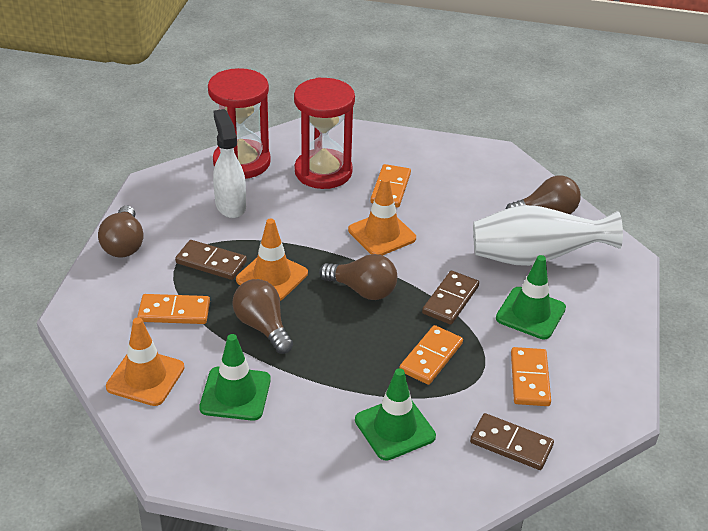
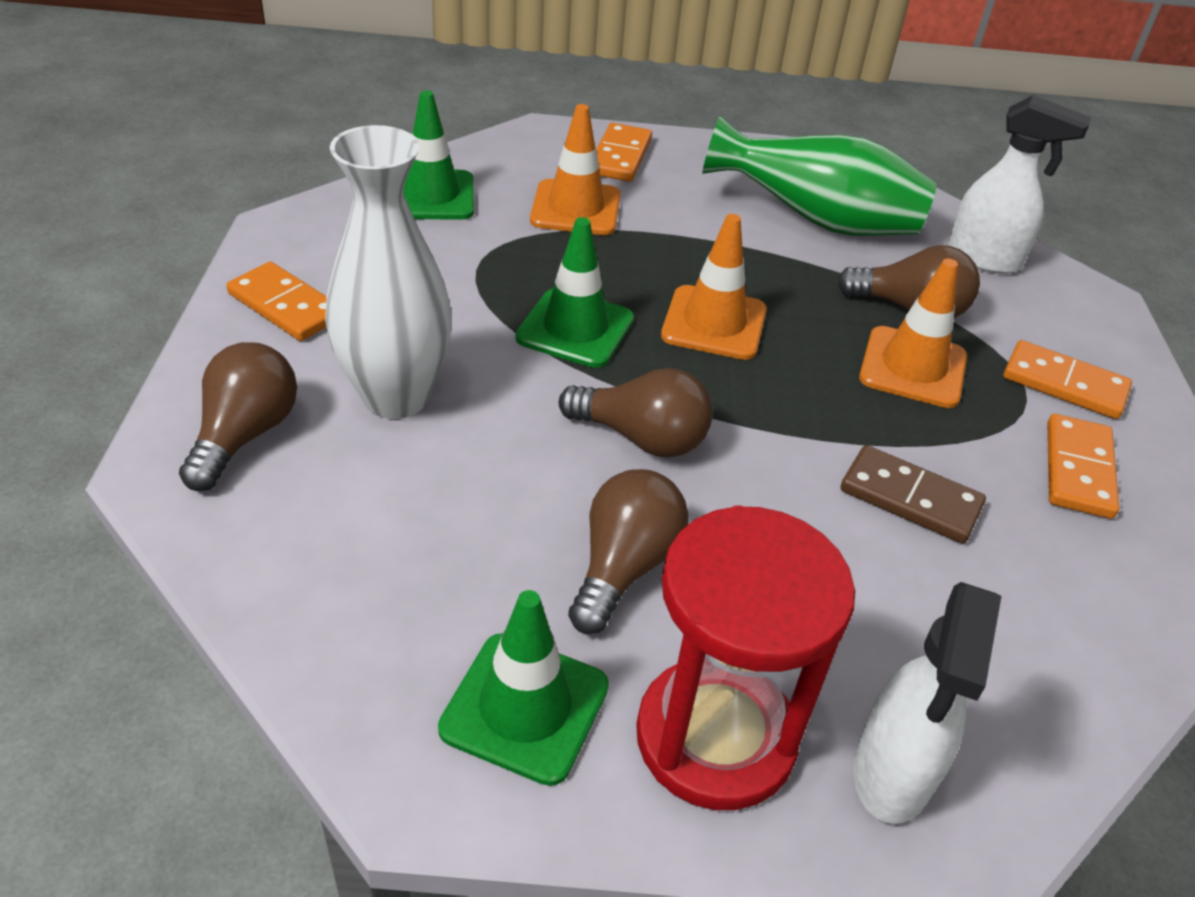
brown domino: [175,240,247,280] [422,271,479,325] [470,413,554,470] = 3 -> [841,445,986,544] = 1
green vase: none = 0 -> [702,116,937,236] = 1
red hourglass: [208,68,271,179] [294,77,355,189] = 2 -> [636,505,855,810] = 1
white spray bottle: [213,109,246,218] = 1 -> [853,582,1002,824] [947,95,1092,274] = 2

